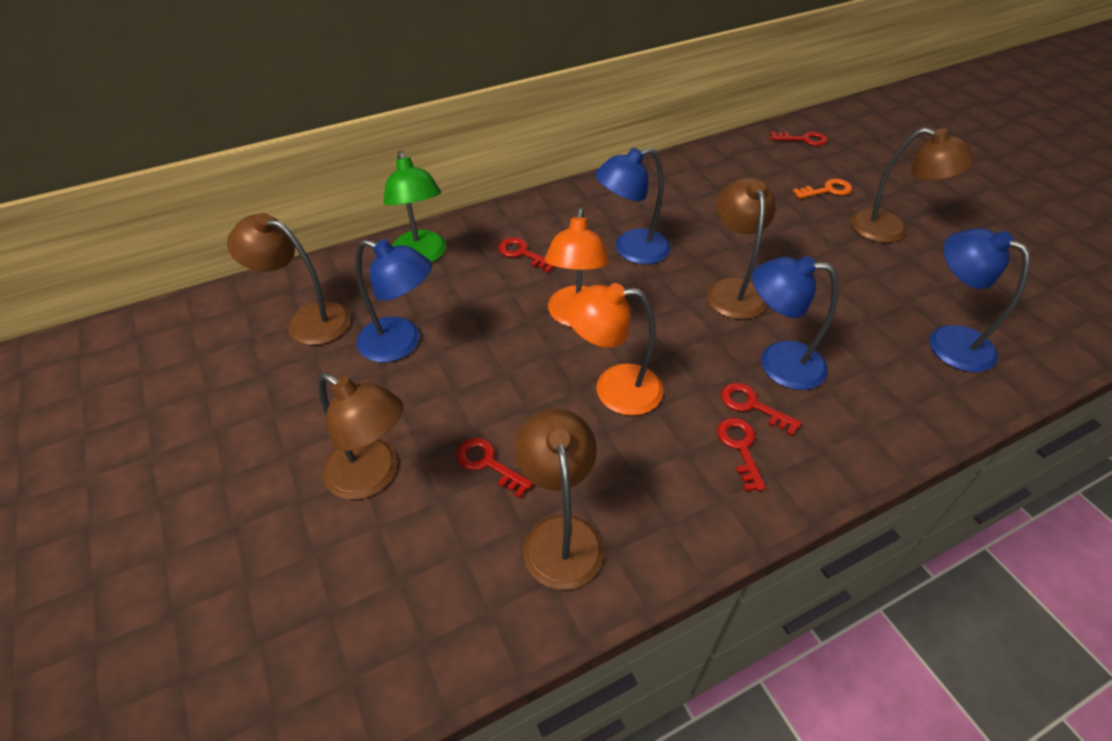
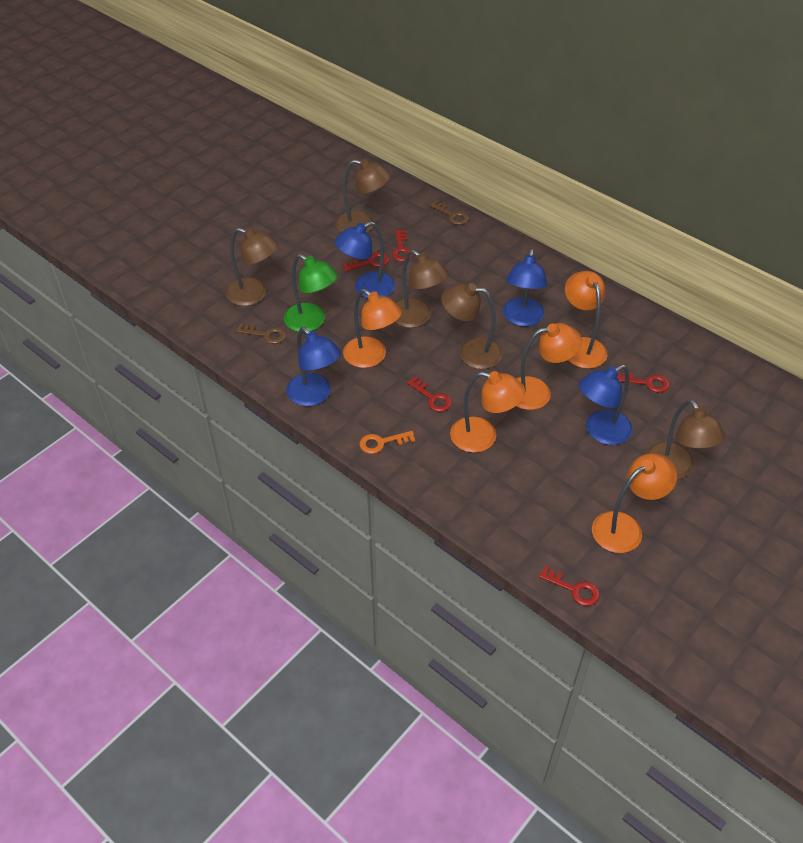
brown key: none = 0 -> [236,323,286,344] [430,200,469,225] = 2
orange lamp: [545,208,609,327] [565,283,663,416] = 2 -> [343,289,402,368] [450,371,525,453] [516,323,582,410] [565,271,607,369] [592,453,677,553] = 5

